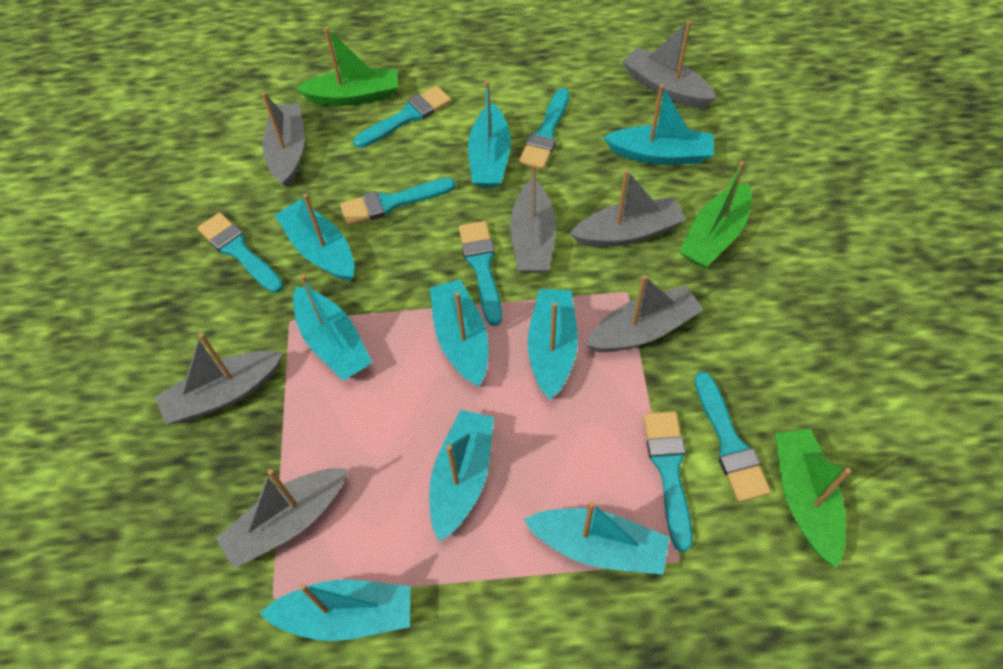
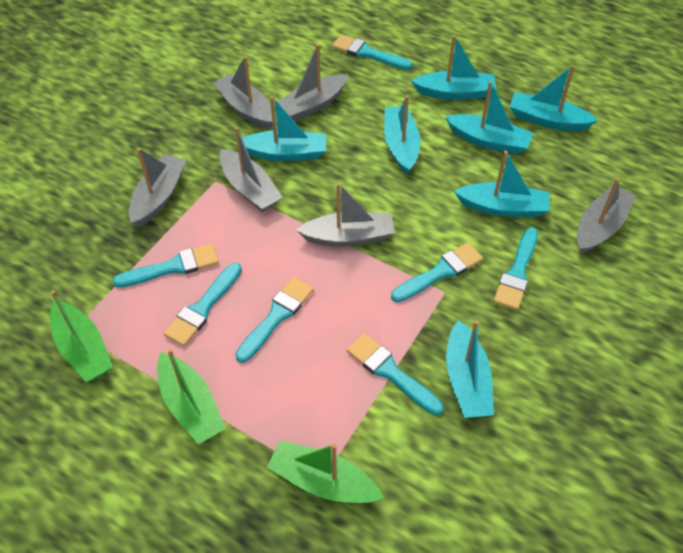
grey boat: [155,333,283,424] [216,468,348,568] [262,92,305,188] [510,164,556,273] [570,169,686,247] [585,275,703,352] [622,21,717,108] = 7 -> [129,148,186,227] [213,56,273,129] [220,127,283,212] [274,44,348,121] [296,183,394,246] [577,178,636,253] = 6
turquoise boat: [260,580,411,641] [275,193,354,281] [293,274,372,381] [429,410,494,542] [430,279,488,386] [468,81,511,188] [523,501,670,575] [528,289,578,399] [604,84,714,164] = 9 -> [236,96,327,161] [384,95,420,174] [411,35,496,100] [445,81,533,154] [446,320,494,418] [454,151,549,217] [509,65,598,131] = 7

